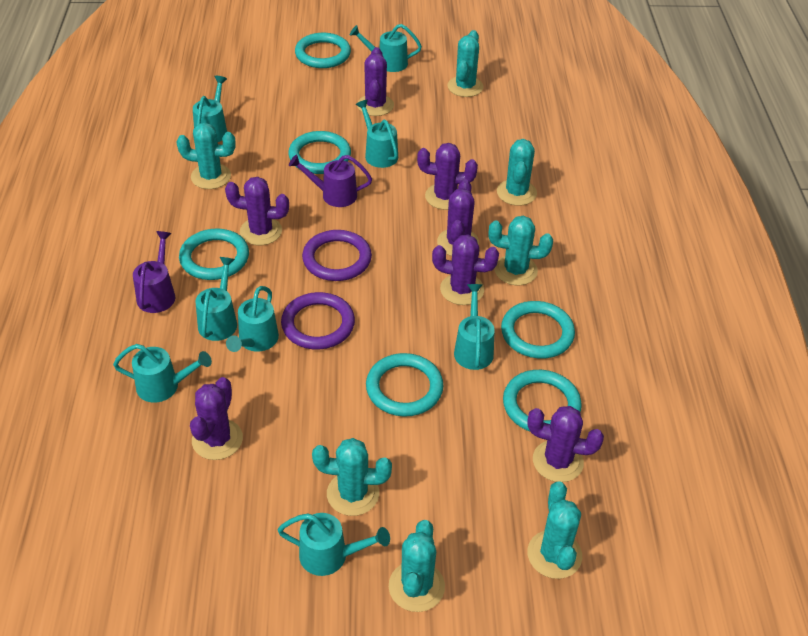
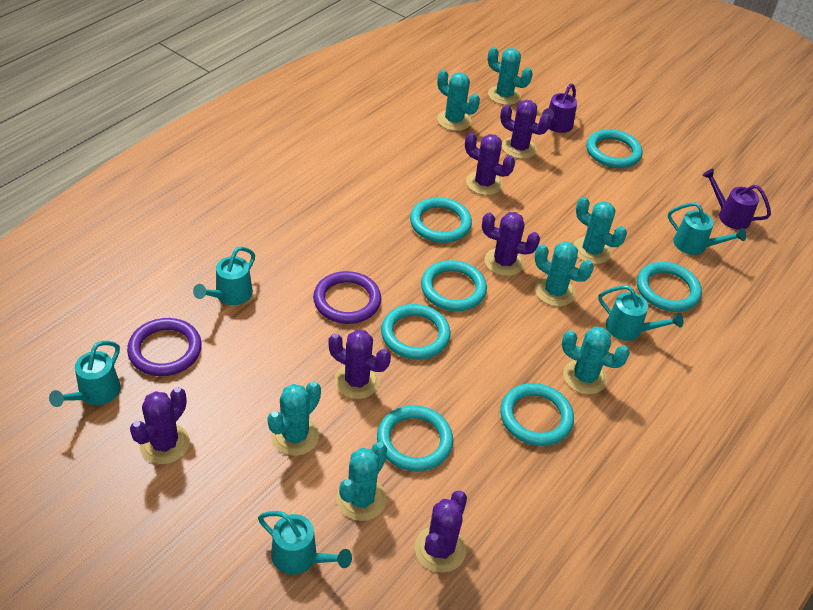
purple cactus: [190,377,243,460] [225,177,289,245] [357,47,394,116] [417,143,478,210] [432,235,499,305] [437,179,479,256] [527,406,604,482] = 7 -> [130,387,190,464] [328,329,391,399] [415,491,467,573] [465,133,515,195] [482,212,540,276] [500,100,551,159] = 6
turquoise ring: [179,229,249,280] [288,131,351,174] [295,33,351,68] [366,353,444,417] [501,301,575,359] [503,370,582,431] = 6 -> [377,405,453,471] [381,304,450,360] [410,197,472,243] [421,260,487,311] [500,383,574,446] [586,129,642,168] [637,262,702,312] = 7
turquoise watering can: [113,344,212,403] [193,76,227,142] [196,257,237,341] [226,286,279,352] [278,513,390,576] [350,24,422,72] [356,100,398,168] [454,284,495,370] = 8 -> [49,341,121,407] [193,247,255,305] [258,511,352,574] [598,286,684,341] [668,202,746,255] = 5

